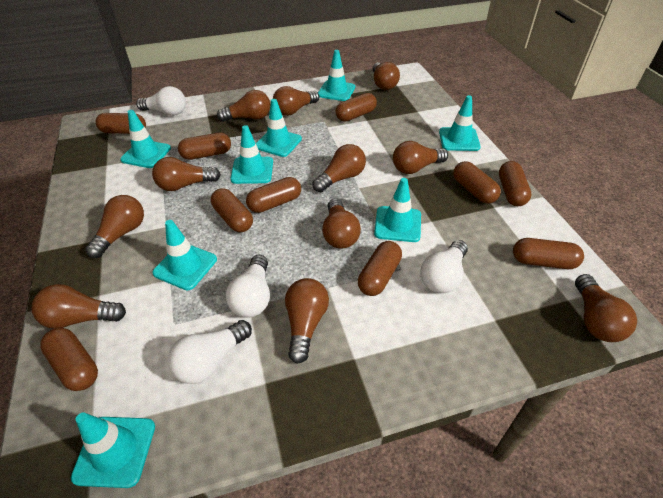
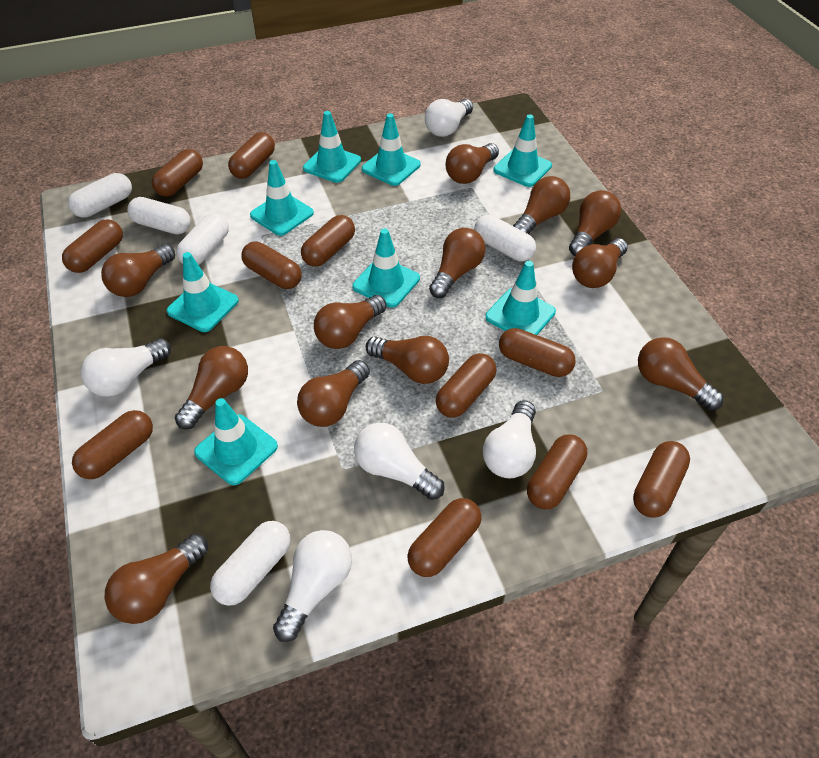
brown capsule: [40,328,98,391] [96,113,146,134] [178,133,231,160] [211,188,253,232] [246,177,301,213] [335,93,377,122] [358,241,402,296] [453,161,501,204] [499,161,532,206] [513,238,584,269] = 10 -> [62,219,123,273] [72,410,153,479] [152,149,203,197] [228,132,275,179] [241,242,302,289] [301,215,355,267] [407,498,482,577] [436,353,497,418] [499,328,576,377] [527,434,587,509] [633,441,690,518] = 11
brown light bulb: [32,284,126,329] [86,195,144,258] [152,157,221,191] [217,90,270,121] [273,86,319,116] [285,278,329,364] [312,144,366,192] [322,198,361,248] [372,62,400,90] [393,141,448,174] [575,274,637,342] = 11 -> [101,244,175,297] [104,534,208,624] [175,346,248,429] [297,360,370,427] [314,295,387,349] [366,336,449,384] [429,228,486,298] [446,143,499,184] [513,176,570,234] [569,190,621,256] [572,238,628,288] [638,337,724,411] = 12
white capsule: none = 0 -> [68,173,132,218] [127,197,191,234] [176,213,229,265] [210,521,290,606] [474,215,536,261] = 5
white light bulb: [136,86,186,116] [168,320,252,384] [226,255,270,318] [420,240,468,293] = 4 -> [81,338,171,397] [273,530,352,642] [354,423,445,500] [425,99,473,137] [483,400,536,478] = 5

